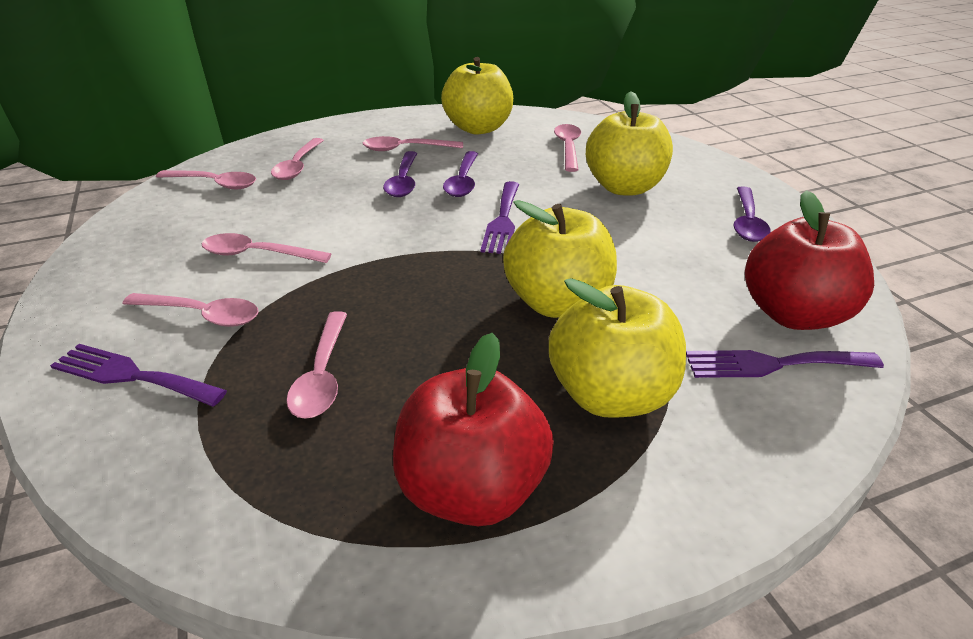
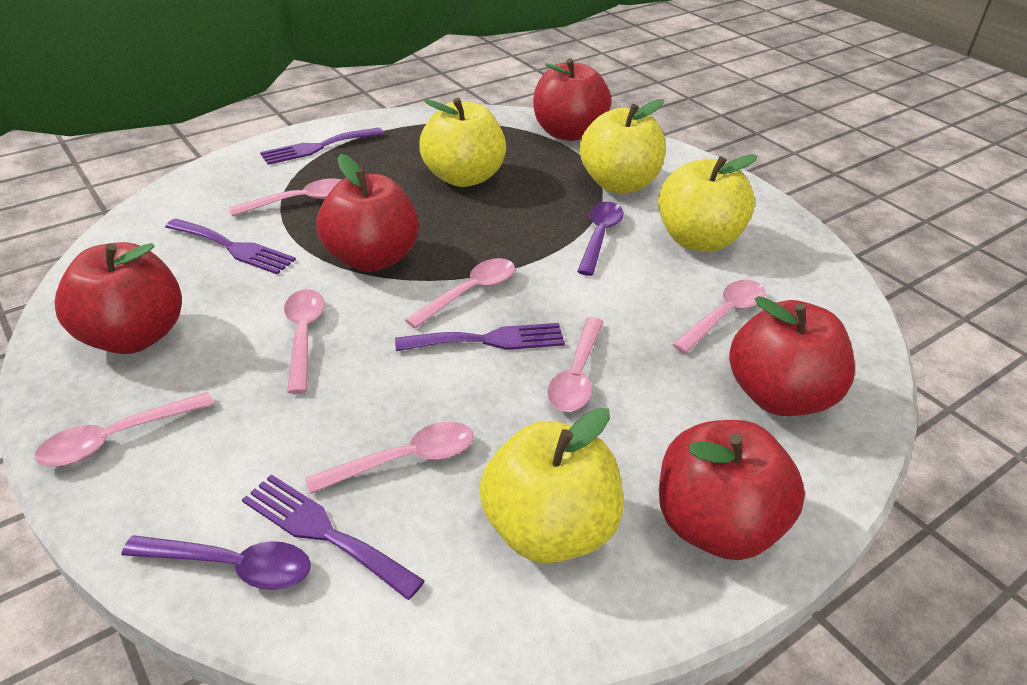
purple fork: [50,344,227,406] [480,181,519,254] [686,350,884,378] = 3 -> [165,219,296,274] [242,474,425,600] [260,128,384,165] [395,323,565,351] = 4
purple spoon: [383,151,417,197] [443,151,478,197] [734,186,771,242] = 3 -> [121,535,311,590] [577,202,624,276] = 2
red apple: [393,333,554,526] [745,190,874,330] = 2 -> [55,242,182,354] [317,154,419,272] [533,58,611,141] [659,420,805,560] [729,296,855,416] = 5

